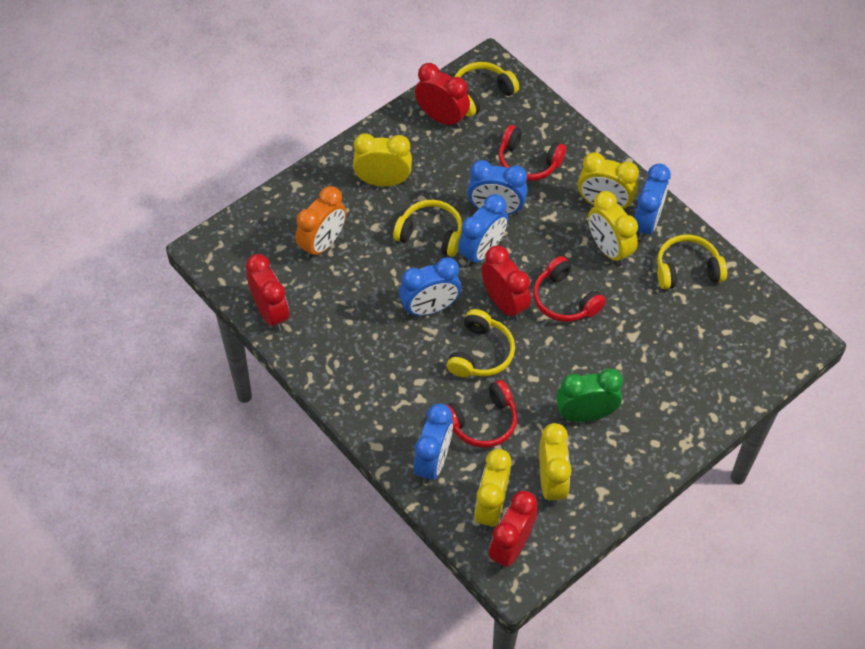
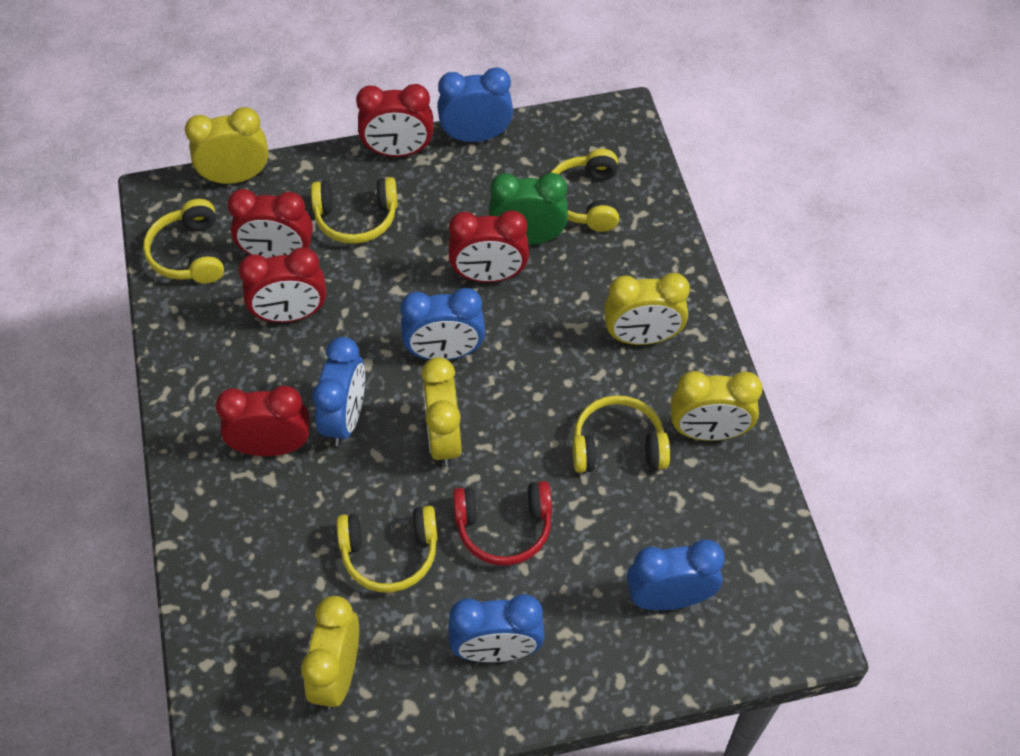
orange clock: [295,186,346,259] = 1 -> none = 0
red clock: [246,254,289,331] [415,63,470,128] [481,246,531,320] [489,491,538,569] = 4 -> [215,386,309,456] [227,189,313,258] [238,247,326,322] [356,84,433,157] [448,210,529,282] = 5
red headphones: [446,380,518,448] [499,125,566,181] [533,256,606,322] = 3 -> [453,481,552,566] = 1
yellow headphones: [393,200,462,257] [447,309,515,377] [455,62,519,117] [657,235,727,289] = 4 -> [143,199,224,284] [311,177,397,244] [337,505,437,592] [551,149,619,232] [573,395,670,473] = 5

